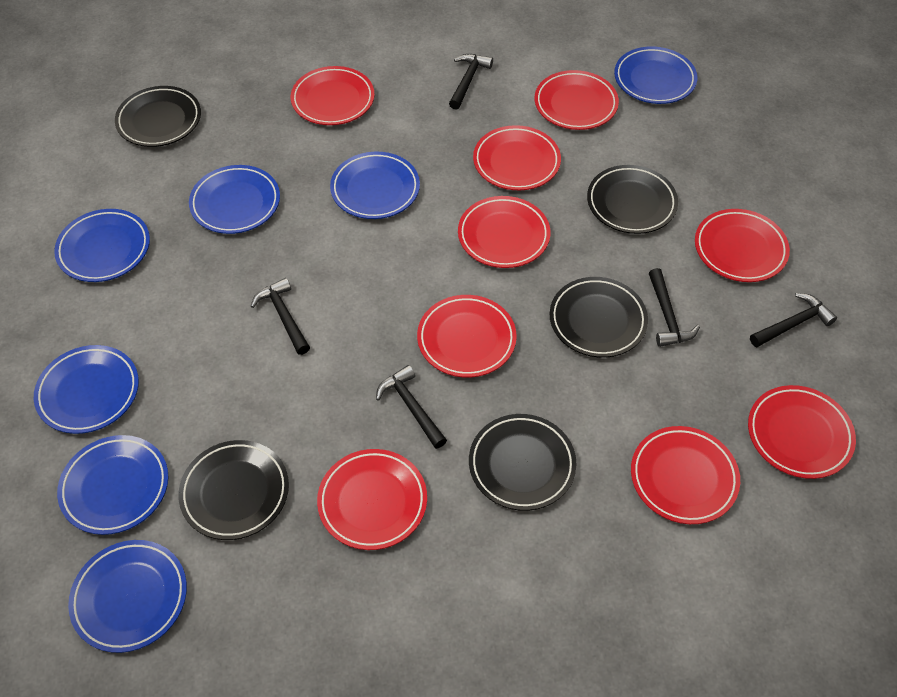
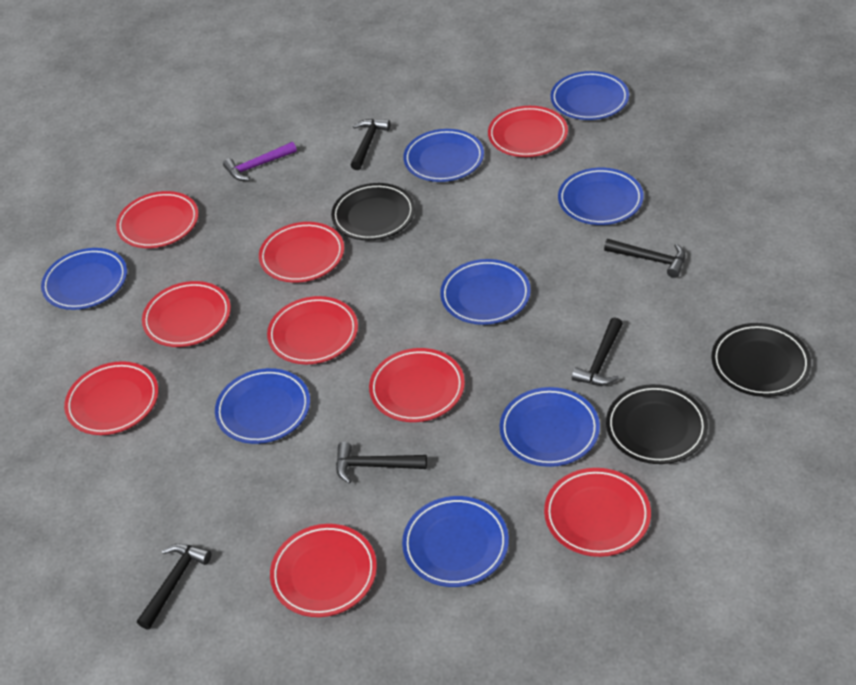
black plate: [115,86,201,147] [178,440,289,540] [469,414,576,511] [550,277,648,358] [587,165,678,234] = 5 -> [331,183,415,240] [606,384,708,464] [711,323,811,397] = 3
blue plate: [34,345,139,434] [54,209,150,282] [57,435,168,535] [68,540,187,653] [189,165,280,234] [330,152,420,219] [614,47,697,104] = 7 -> [41,248,127,310] [215,368,310,444] [402,496,509,587] [403,129,484,182] [440,259,531,325] [500,387,600,467] [551,71,629,120] [558,168,644,225] = 8
purple hammer: none = 0 -> [223,142,297,181] = 1

